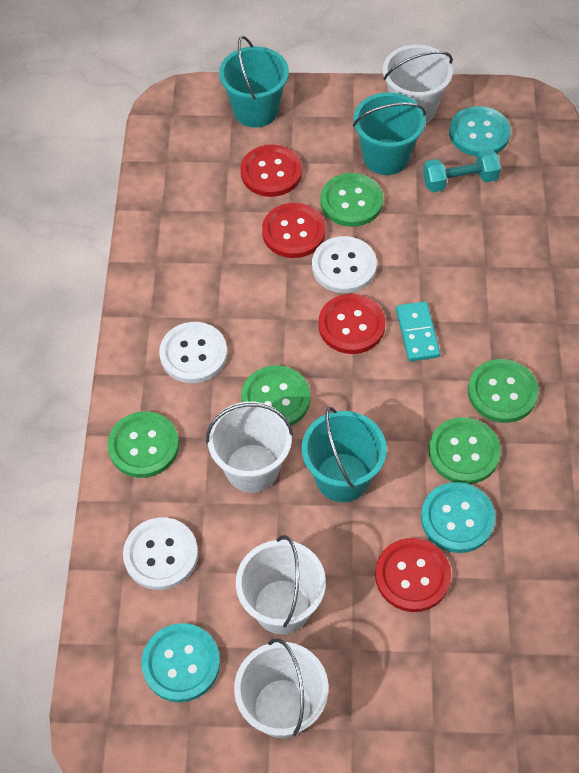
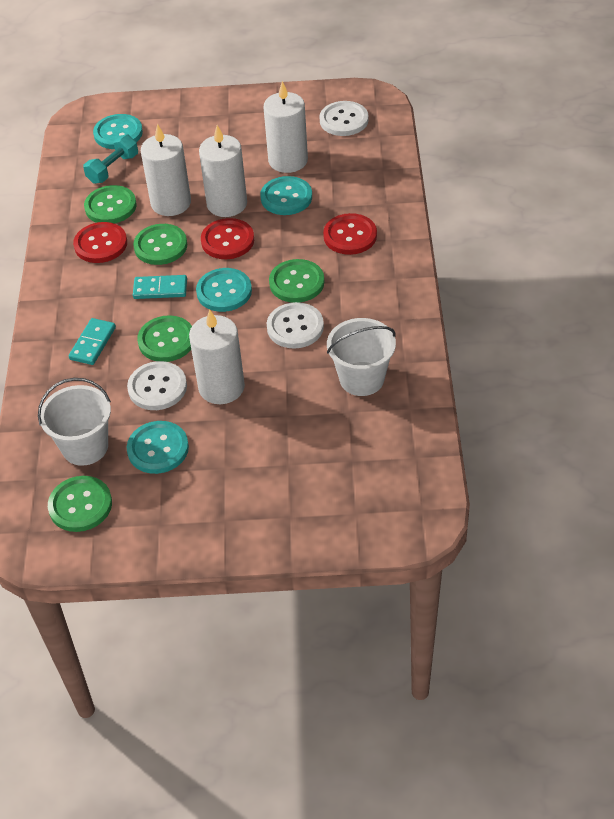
red button: [241,144,302,197] [262,203,326,258] [318,294,385,354] [375,538,451,612] = 4 -> [73,222,127,263] [201,218,254,259] [323,213,377,255] = 3
turquoise bucket: [219,36,289,128] [302,407,387,502] [353,92,426,175] = 3 -> none = 0
turquoise button: [141,623,220,702] [421,482,495,553] [449,106,511,156] = 3 -> [93,114,143,149] [127,421,189,474] [196,268,252,312] [260,176,312,215] = 4
turquoise domino: [396,301,440,361] = 1 -> [69,318,116,365] [133,275,187,299] = 2
white bucket: [206,402,293,493] [234,638,328,738] [236,535,326,634] [383,45,453,124] = 4 -> [38,378,111,466] [327,318,396,396] = 2
white candle: none = 0 -> [141,124,191,216] [189,310,245,404] [199,125,247,217] [263,81,308,173] = 4

